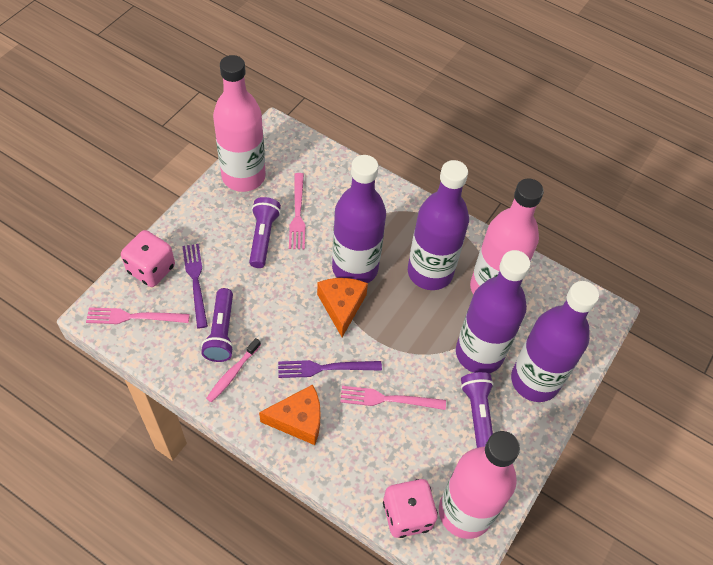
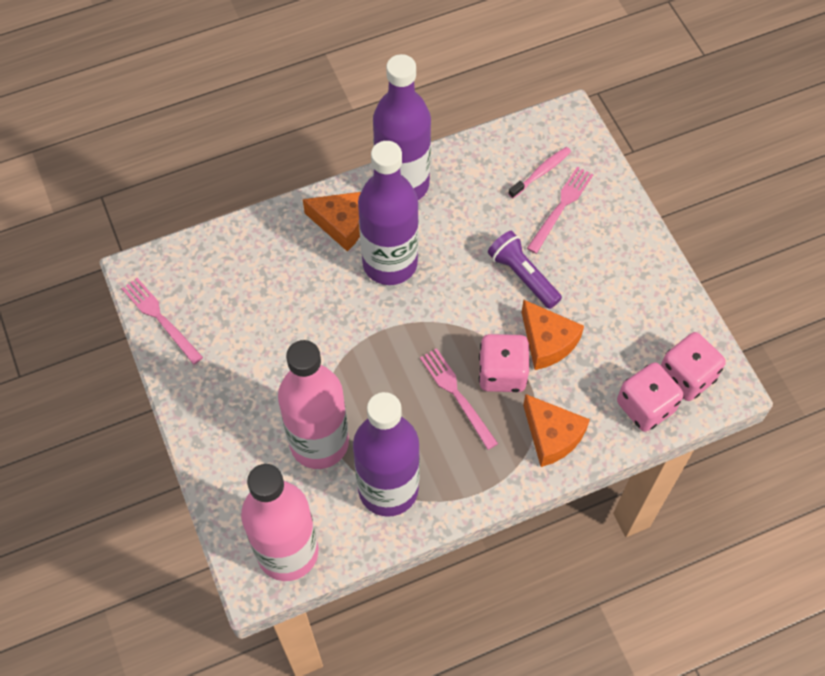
orange cheese: [259,385,321,445] [317,278,368,337] = 2 -> [303,192,361,252] [521,300,584,370] [523,394,590,467] = 3
pink bottle: [213,55,266,192] [439,431,520,539] [470,178,544,295] = 3 -> [241,464,318,581] [278,340,349,469] = 2
pink dice: [121,230,175,287] [383,479,438,538] = 2 -> [479,334,530,392] [617,362,684,432] [661,332,726,401] = 3
purple bottle: [332,155,386,283] [408,160,469,290] [456,250,531,373] [511,281,599,402] = 4 -> [353,392,420,517] [358,141,419,285] [373,54,431,200] = 3
purple flashlight: [201,288,234,362] [249,197,281,268] [461,372,494,448] = 3 -> [488,231,562,309] = 1
purple fork: [182,244,208,328] [278,360,382,378] = 2 -> none = 0

